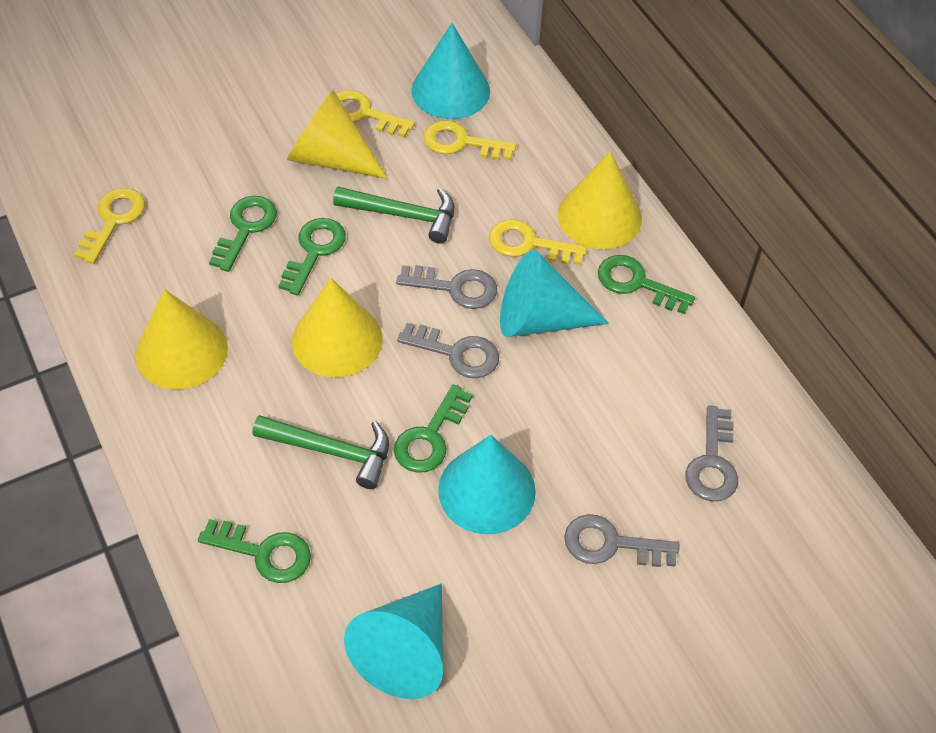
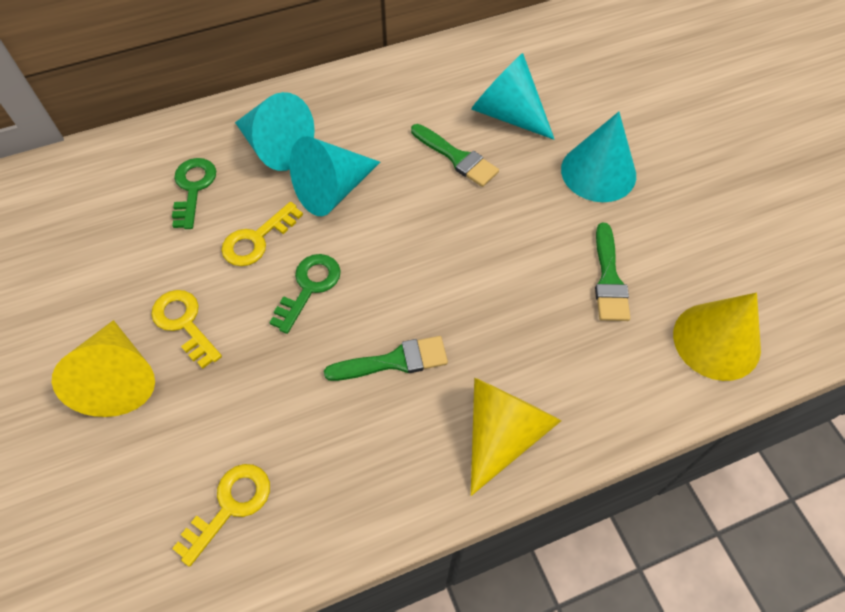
green brush: none = 0 -> [324,336,448,381] [411,124,499,187] [595,223,630,321] = 3
green hammer: [252,415,389,489] [333,187,454,243] = 2 -> none = 0
green key: [198,519,311,583] [209,196,277,272] [278,218,346,296] [394,384,473,473] [598,255,695,314] = 5 -> [172,158,216,229] [269,254,341,334] = 2
grey key: [396,265,497,309] [397,323,499,378] [564,514,679,567] [685,405,738,502] = 4 -> none = 0
yellow cone: [135,289,228,390] [287,90,388,179] [292,278,383,378] [558,151,642,249] = 4 -> [52,320,155,417] [471,378,561,496] [673,293,761,381] = 3
yellow key: [74,188,145,264] [336,90,415,137] [424,120,516,160] [489,219,587,265] = 4 -> [151,290,222,369] [172,464,270,567] [221,202,303,266] = 3

